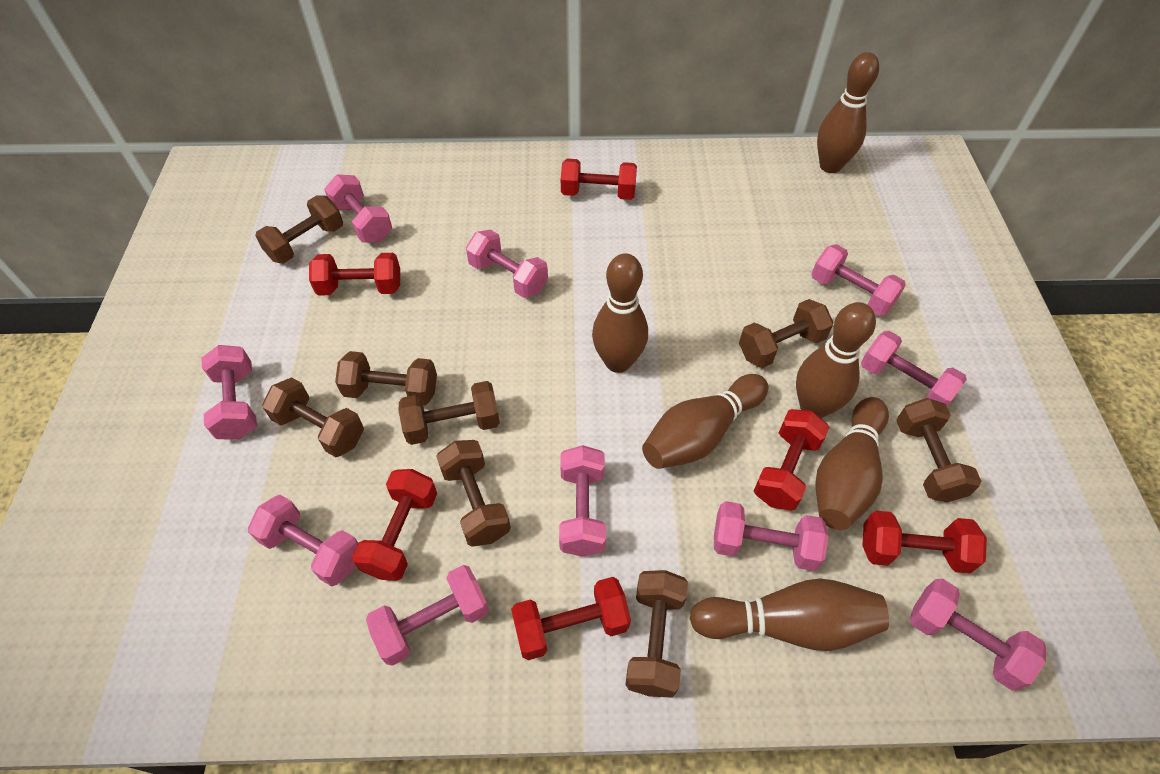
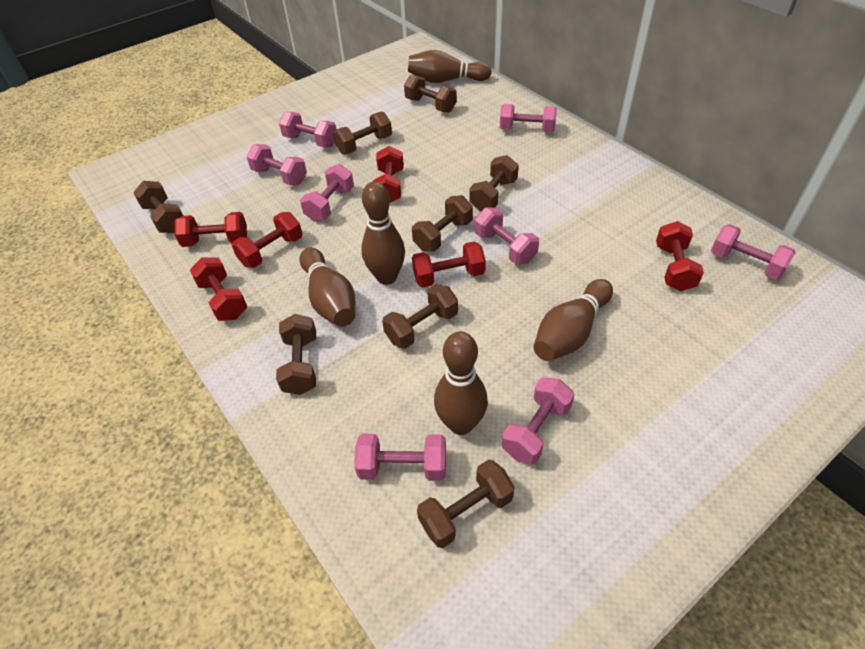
brown bowling pin: [592,253,648,373] [642,374,768,469] [690,579,889,651] [796,302,876,418] [815,397,889,530] [817,52,879,173] = 6 -> [300,248,355,327] [361,181,405,285] [408,50,492,83] [434,331,488,435] [534,279,613,361] = 5
pink dumbbell: [201,345,257,440] [248,495,358,587] [324,174,392,243] [366,565,489,666] [466,229,548,298] [559,445,606,557] [714,501,829,571] [811,244,906,316] [861,331,967,406] [910,578,1046,690] = 10 -> [246,144,307,185] [279,112,336,147] [300,164,354,222] [354,434,446,481] [475,207,539,264] [500,104,557,132] [502,377,575,464] [711,224,796,280] = 8

